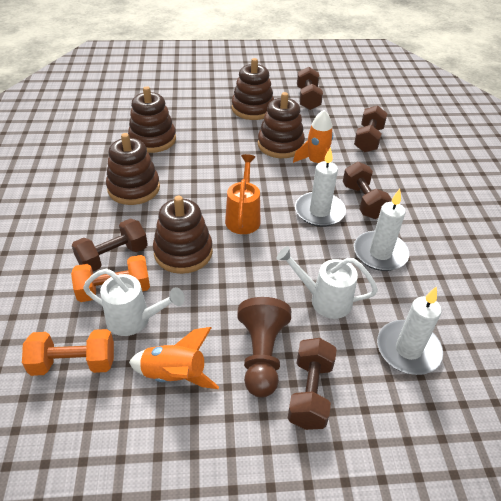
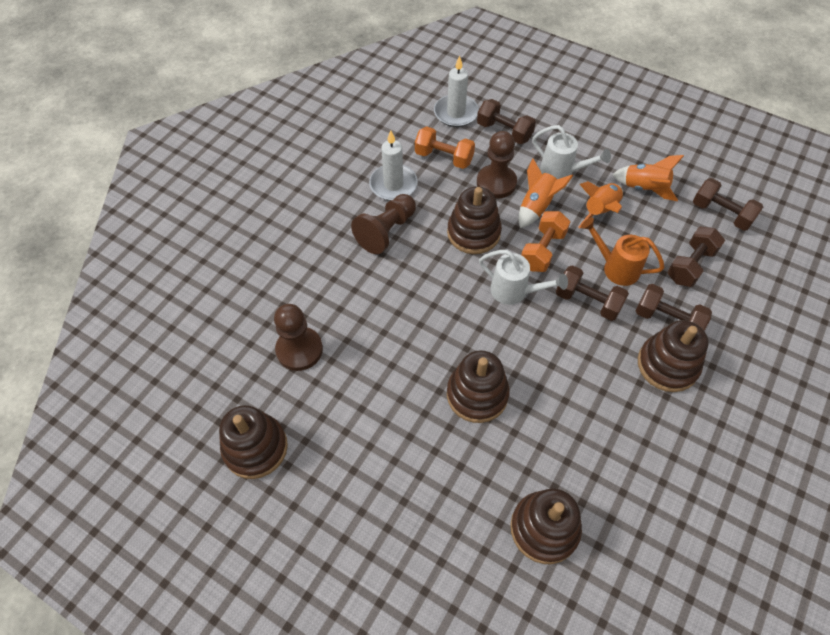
brown pawn: [237,297,291,398] = 1 -> [274,304,323,371] [351,194,416,254] [477,131,517,198] = 3
orange rocket: [129,327,219,389] [293,110,333,163] = 2 -> [518,158,573,228] [578,181,623,229] [612,155,684,201] = 3
white candle: [295,147,346,227] [354,189,409,271] [377,286,443,375] = 3 -> [369,130,418,201] [434,55,479,127] = 2

